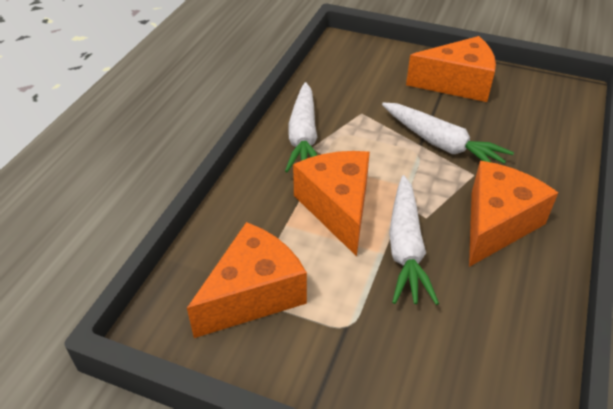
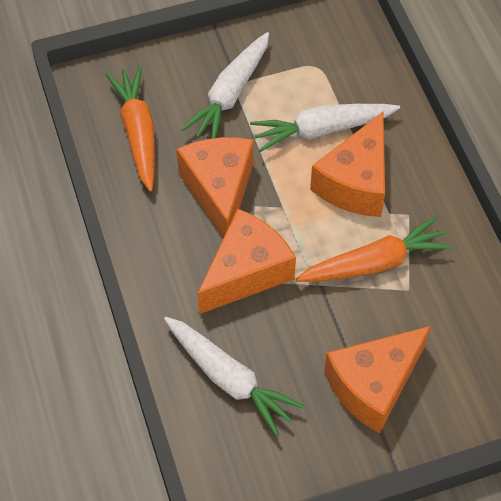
orange carrot: none = 0 -> [106,66,155,192] [296,216,453,282] = 2

